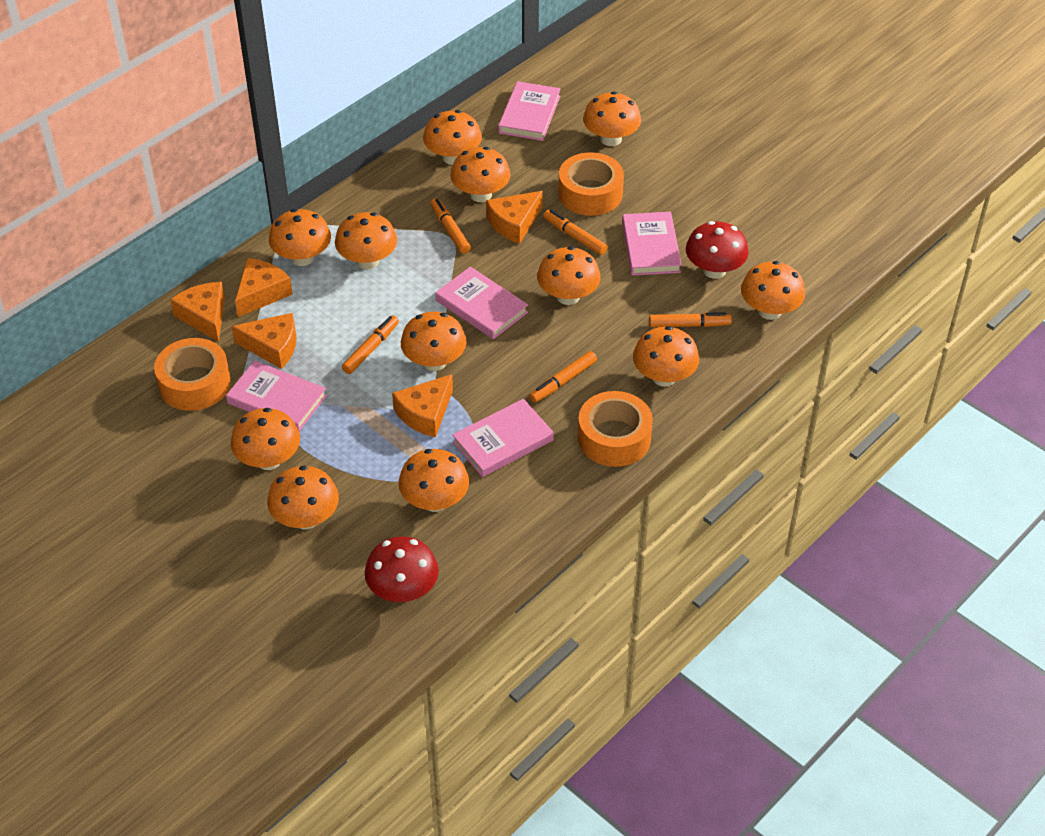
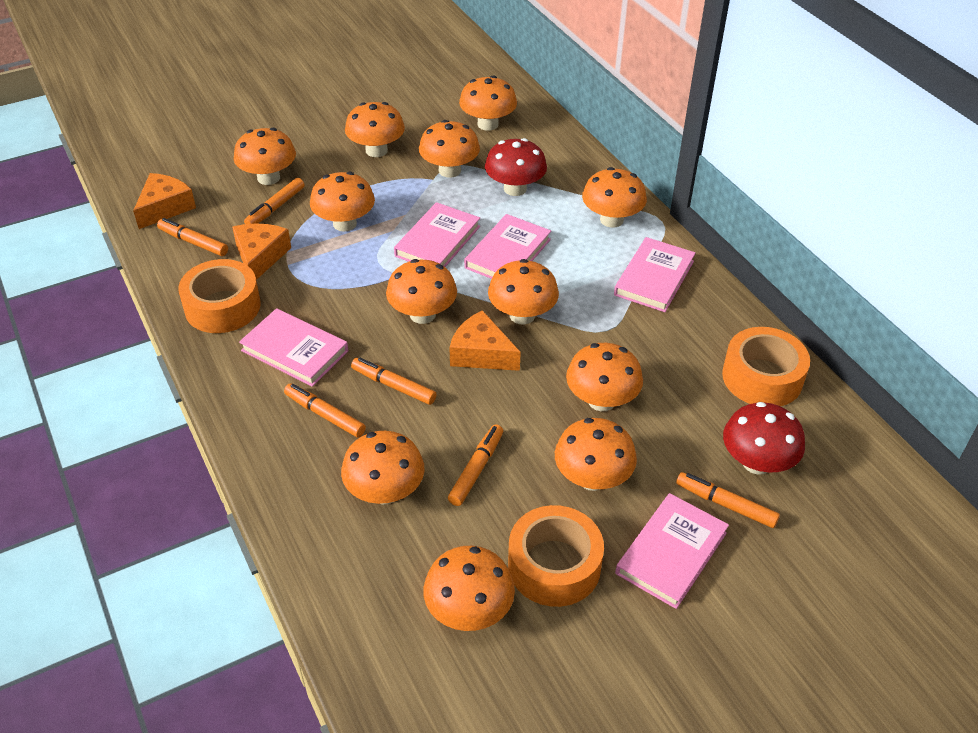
orange cheese: [170,282,225,342] [231,313,297,369] [235,258,293,317] [392,374,453,437] [486,191,543,244] = 5 -> [133,173,196,229] [232,223,291,280] [449,310,521,371] = 3
orange marker: [342,315,399,374] [430,198,471,254] [529,351,597,403] [543,210,607,255] [649,312,732,327] = 5 -> [157,218,228,256] [244,178,305,224] [284,383,366,437] [351,358,437,405] [448,424,503,506] [676,472,780,528] = 6

